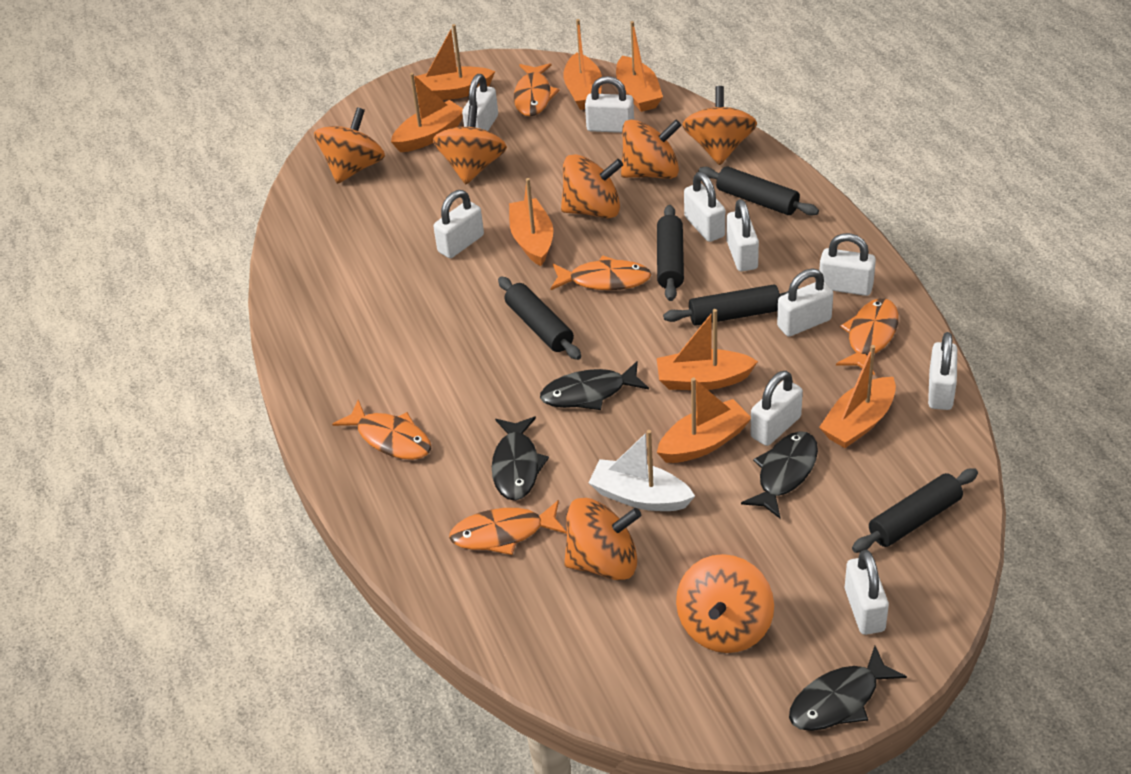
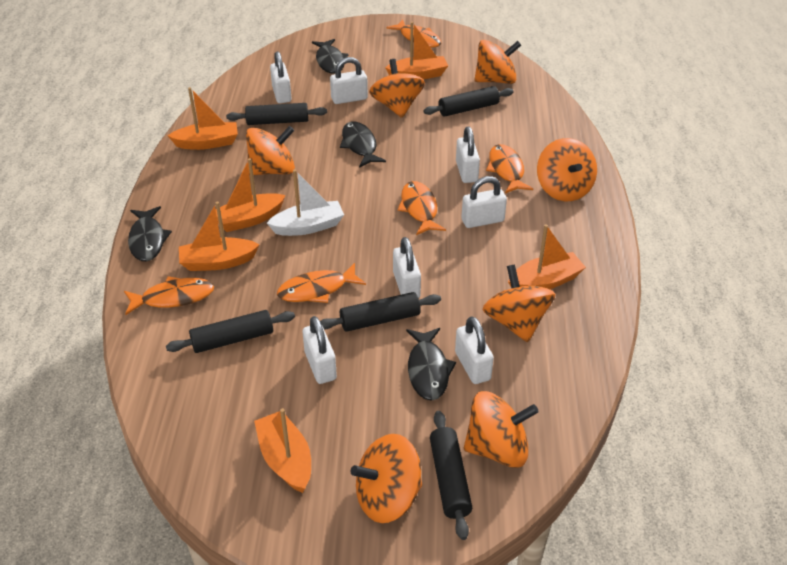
orange boat: [391,73,463,152] [414,24,495,100] [509,178,553,266] [563,19,602,110] [616,21,663,112] [657,309,758,390] [657,378,751,463] [819,345,896,448] = 8 -> [168,87,238,150] [179,202,259,271] [215,158,286,232] [254,408,311,493] [385,22,448,79] [508,224,586,289] = 6
white padlock: [433,190,484,258] [462,74,498,131] [585,76,634,133] [684,172,725,242] [726,199,759,271] [750,371,803,446] [777,269,833,337] [819,233,876,296] [845,550,889,635] [928,332,957,410] = 10 -> [270,51,292,103] [303,316,337,384] [330,57,368,104] [393,237,421,298] [455,316,494,384] [456,127,480,183] [461,176,507,228] = 7

